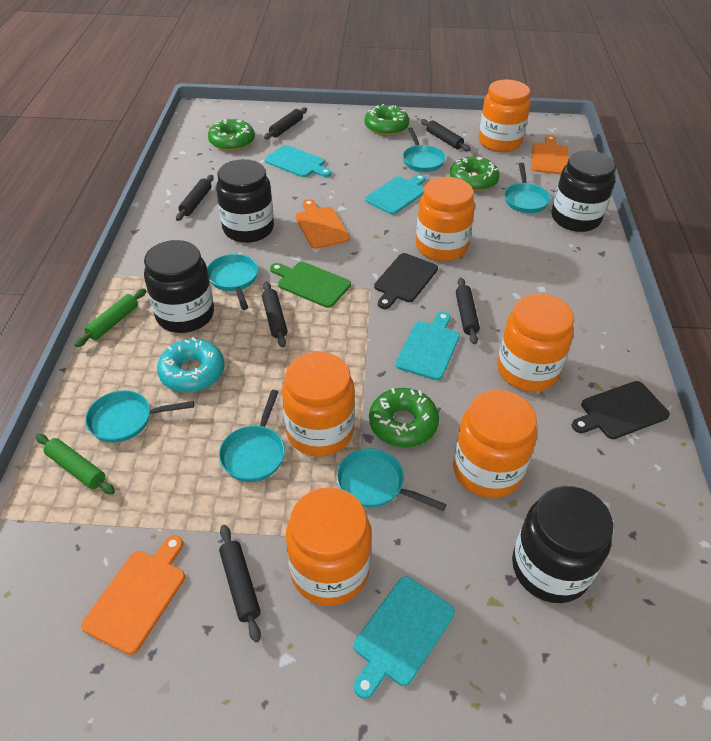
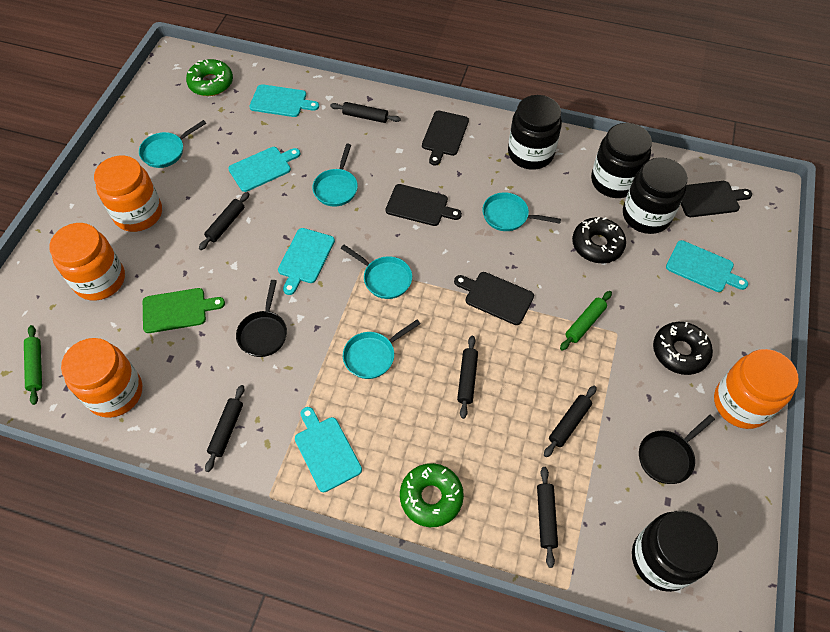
black cutting board: [374,253,438,309] [572,381,670,439] = 2 -> [386,184,462,226] [422,110,469,166] [454,272,534,325] [681,181,752,217] = 4
black donut: none = 0 -> [572,217,626,263] [653,322,713,375] = 2
black pan: none = 0 -> [236,280,287,357] [639,415,715,484] = 2
green donut: [208,119,255,151] [365,104,409,136] [369,388,439,447] [450,157,500,191] = 4 -> [186,59,233,96] [400,463,464,527] = 2
orange cutting board: [81,535,185,655] [295,199,350,249] [531,135,568,175] = 3 -> none = 0
orange jar: [282,352,355,457] [286,487,372,606] [416,177,475,262] [453,390,537,498] [479,79,530,152] [497,294,574,392] = 6 -> [49,223,125,301] [61,338,142,418] [94,155,162,232] [714,349,799,429] = 4
turquoise cutting board: [265,145,331,177] [354,576,455,699] [365,174,426,215] [395,312,460,380] = 4 -> [228,147,300,192] [249,84,319,117] [278,228,335,295] [295,407,362,492] [666,240,748,292] = 5
turquoise donut: [157,337,225,393] = 1 -> none = 0
turquoise pan: [85,390,194,443] [207,254,258,310] [219,390,285,482] [337,448,446,511] [403,127,445,172] [504,163,551,213] = 6 -> [139,120,206,168] [312,144,358,206] [341,245,412,299] [343,320,420,379] [482,192,561,231] = 5

